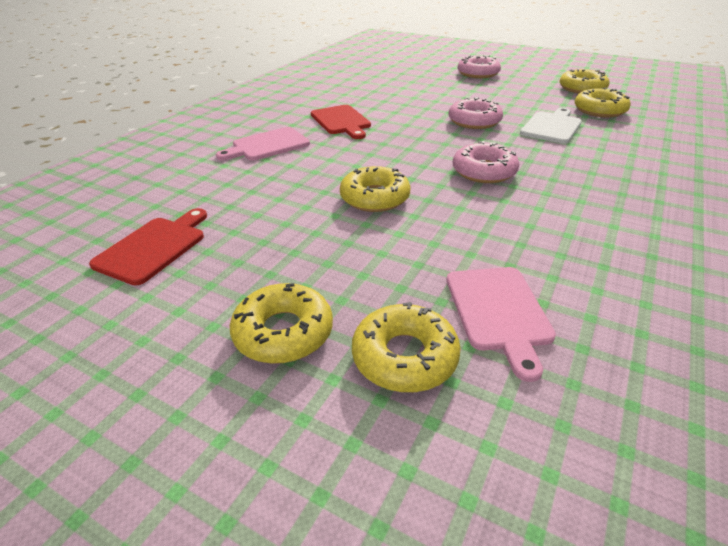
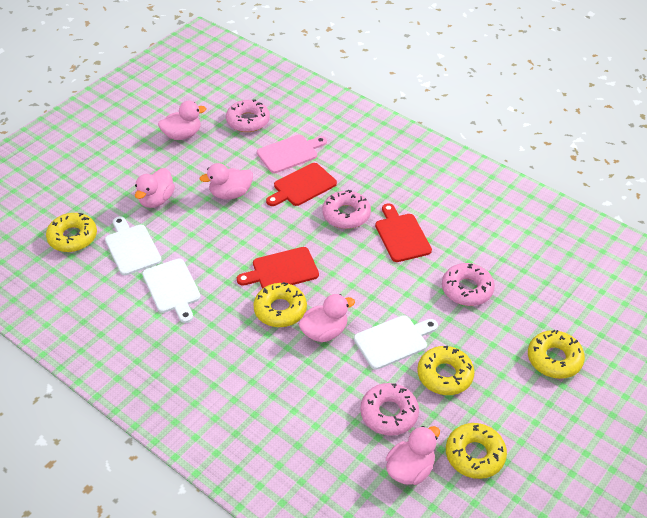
pink cutting board: [216,127,310,161] [446,267,556,382] = 2 -> [257,135,327,173] = 1
pink donut: [448,97,503,129] [453,141,519,183] [457,55,501,78] = 3 -> [226,99,270,132] [322,190,371,229] [360,383,419,436] [442,263,495,306] = 4
pink duck: none = 0 -> [135,168,175,208] [158,101,206,140] [200,163,253,199] [299,294,355,342] [386,426,440,485] = 5
red cutting board: [89,208,207,285] [311,105,371,139] = 2 -> [237,247,319,289] [266,163,337,206] [375,203,432,262] = 3
white cutting board: [520,108,582,144] = 1 -> [105,216,162,275] [142,258,201,323] [354,315,438,370] = 3

